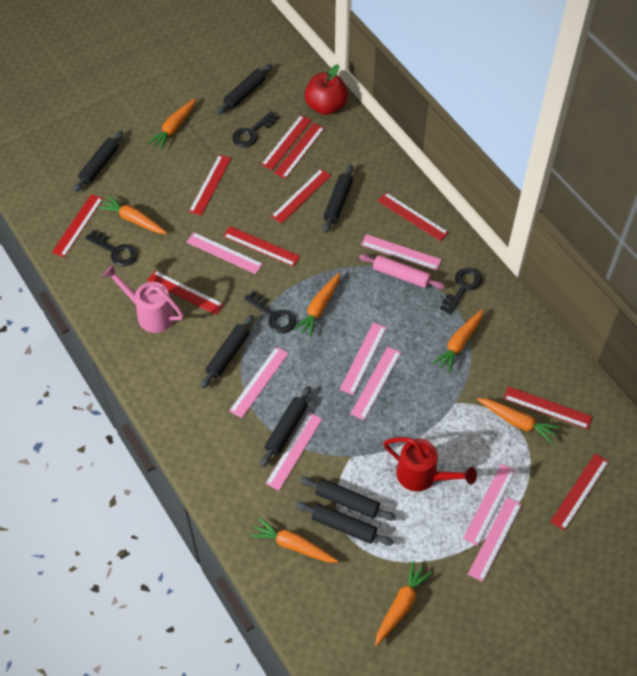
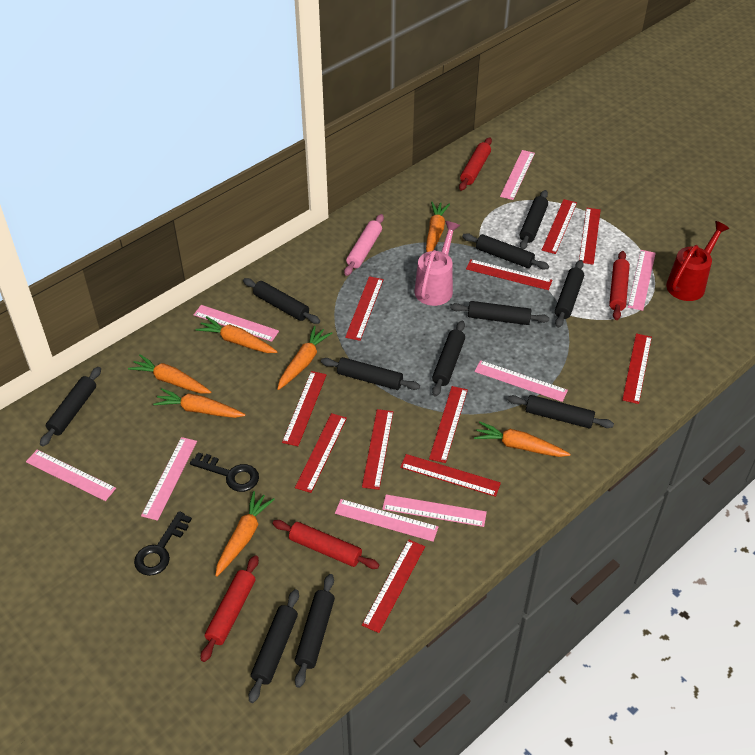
black key: [85,230,138,266] [232,111,279,147] [244,291,296,333] [440,268,482,315] = 4 -> [134,511,192,576] [190,452,259,492] = 2
black rolling pin: [74,131,123,192] [200,315,254,389] [217,64,272,115] [261,386,311,467] [296,502,393,546] [300,477,396,521] [323,165,353,233] = 7 -> [40,367,101,446] [243,278,320,324] [249,589,299,703] [295,574,335,688] [321,357,420,390] [432,320,465,396] [450,301,550,325] [462,233,549,269] [508,395,614,429] [520,190,548,249] [555,260,584,328] = 11
red apple: [304,64,348,115] = 1 -> none = 0
red rolling pin: none = 0 -> [201,555,259,662] [273,520,379,569] [459,137,492,191] [609,251,630,320] = 4
red ruler: [52,194,103,257] [147,270,224,315] [189,155,231,216] [223,226,300,267] [261,115,312,170] [271,169,331,224] [274,123,325,179] [377,192,449,241] [503,386,592,429] [550,454,609,531] = 10 -> [282,371,327,446] [295,413,347,493] [345,276,384,341] [362,409,393,490] [362,540,425,633] [400,454,501,497] [429,386,468,463] [466,259,552,290] [542,199,577,254] [579,208,601,265] [622,333,652,404] = 11

